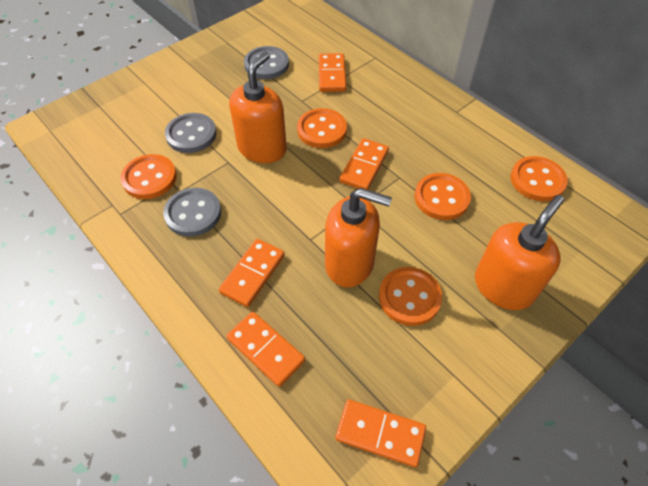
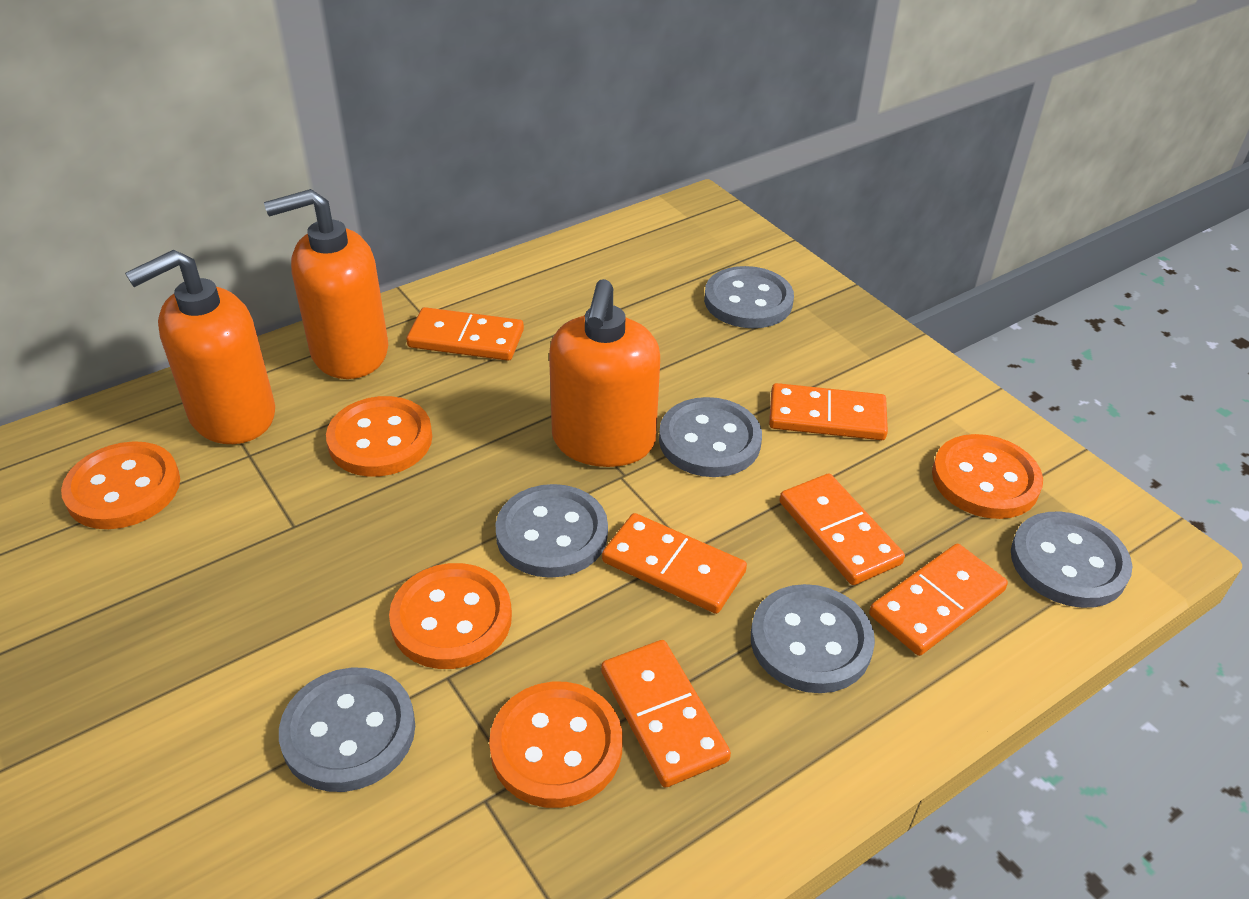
grey button: [163,188,221,237] [165,113,217,153] [244,46,289,79] = 3 -> [279,668,415,792] [495,484,608,578] [659,397,762,477] [704,266,794,328] [751,584,875,693] [1011,512,1132,608] = 6
orange domino: [219,239,285,307] [226,312,305,387] [319,53,346,92] [335,399,426,467] [339,138,389,190] = 5 -> [406,307,524,361] [601,640,731,787] [602,513,747,614] [769,383,888,440] [779,474,905,585] [869,544,1008,656] = 6

